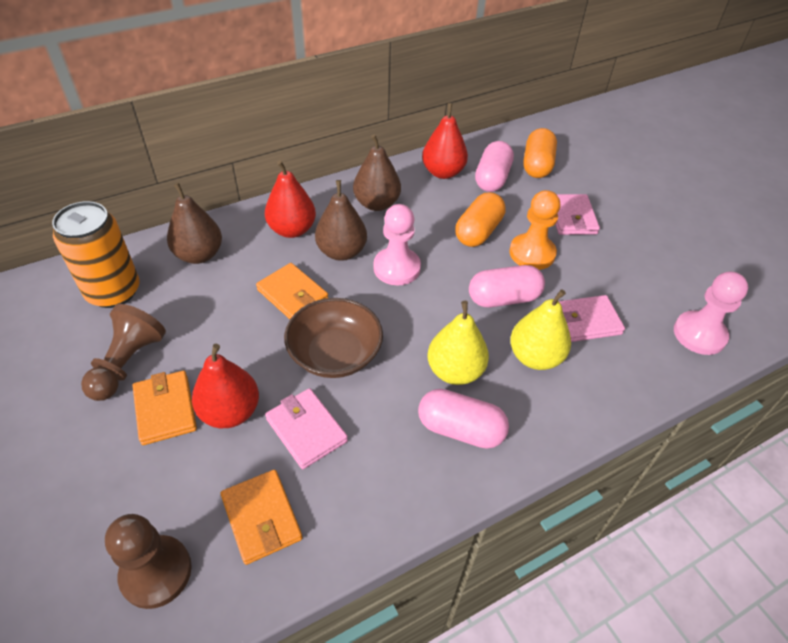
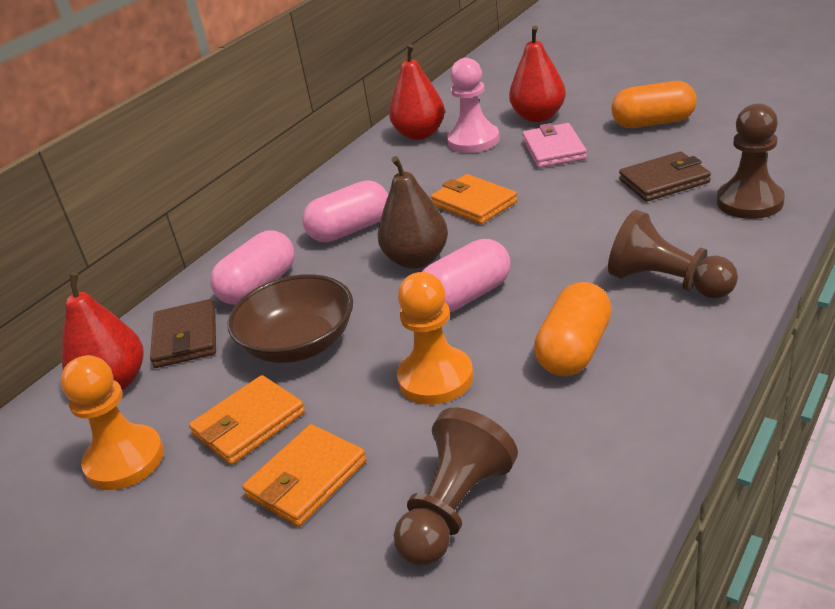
brown pawn: [81,304,166,401] [105,514,192,609] = 2 -> [394,407,518,566] [608,210,738,299] [717,103,785,219] = 3
brown pear: [167,183,222,264] [315,180,367,261] [353,134,401,211] = 3 -> [378,156,448,269] = 1
brown wallet: none = 0 -> [150,299,216,368] [619,152,711,202] = 2
orange can: [52,201,140,308] = 1 -> none = 0
orange pawn: [509,190,560,270] = 1 -> [61,355,164,490] [397,272,473,405] = 2
pink pawn: [373,204,421,285] [674,271,748,355] = 2 -> [447,58,500,153] = 1
pink wallet: [265,388,348,469] [555,194,600,235] [558,295,625,342] = 3 -> [522,123,587,168] = 1
yellow pear: [428,301,489,385] [510,289,571,370] = 2 -> none = 0

